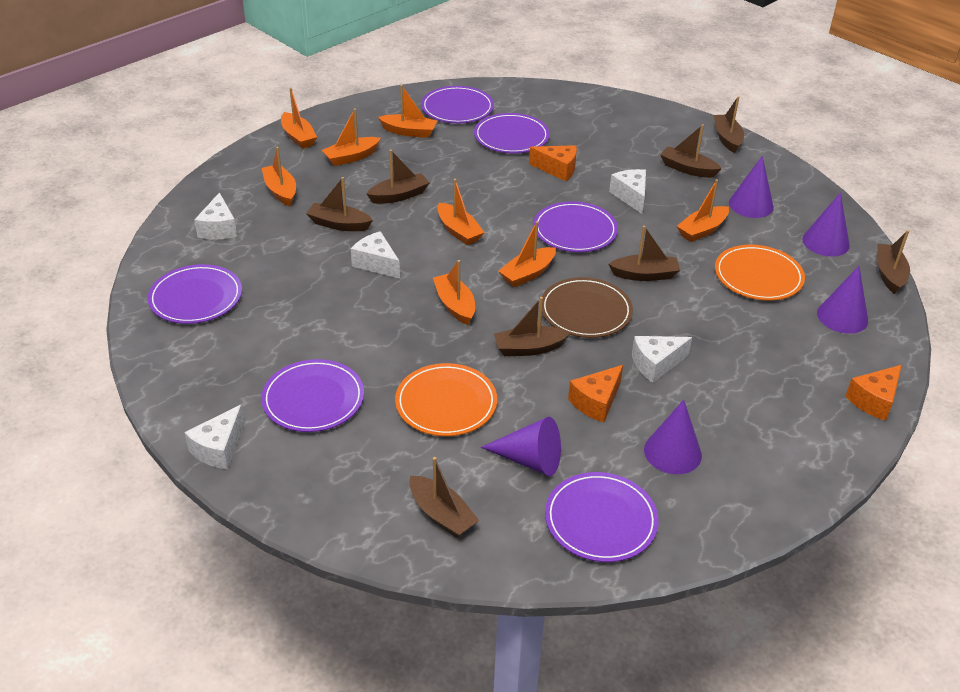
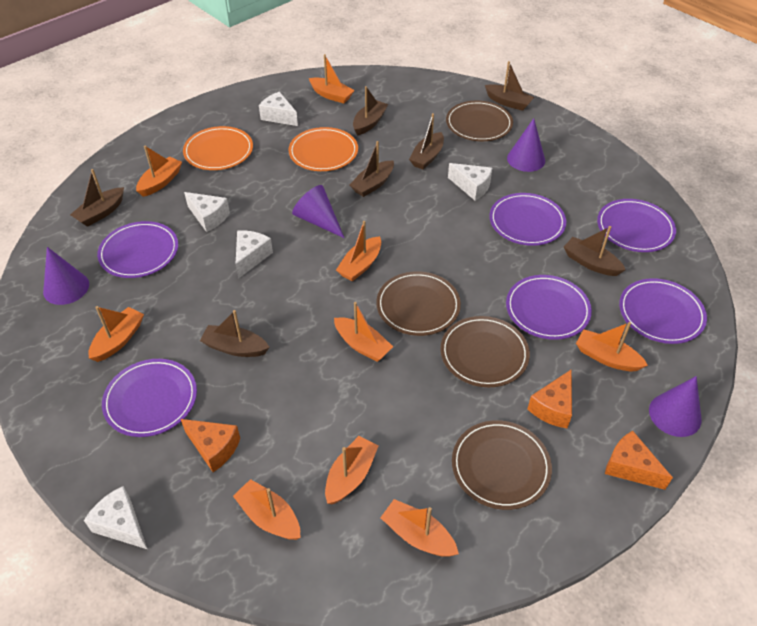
brown boat: [306,177,373,231] [366,150,429,204] [410,457,479,538] [494,297,571,356] [608,226,680,281] [660,124,722,178] [714,96,744,153] [877,230,910,294] = 8 -> [70,169,124,227] [200,310,270,357] [350,141,394,197] [353,86,388,136] [409,113,444,169] [485,61,534,111] [564,226,626,276] = 7
brown plate: [542,277,633,338] = 1 -> [376,271,461,336] [441,316,530,387] [446,101,513,141] [452,420,552,510] = 4
orange boat: [262,147,296,206] [281,88,317,149] [322,109,381,166] [378,85,437,138] [433,260,475,325] [437,179,485,245] [498,221,556,287] [677,179,729,242] = 8 -> [88,306,144,362] [136,145,182,197] [233,479,301,540] [309,54,355,104] [325,436,378,504] [334,302,393,362] [336,221,381,281] [380,499,459,557] [576,322,648,371] = 9
purple cone: [481,417,561,476] [644,400,702,474] [729,156,774,218] [802,192,850,257] [817,266,868,334] = 5 -> [43,247,89,305] [292,185,344,238] [507,118,545,172] [649,376,702,437] = 4

